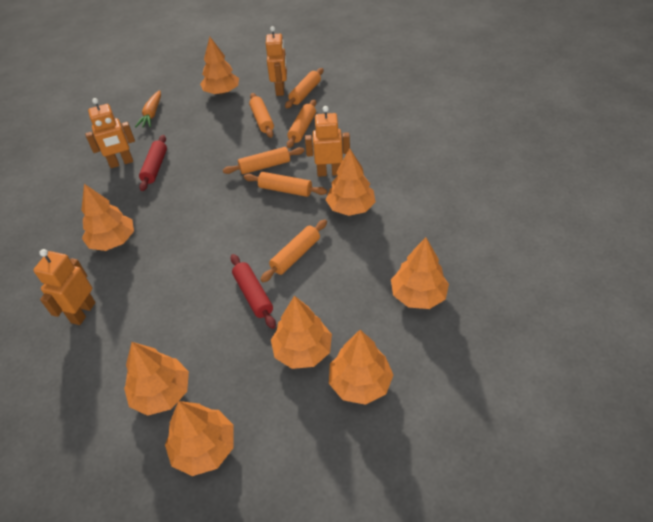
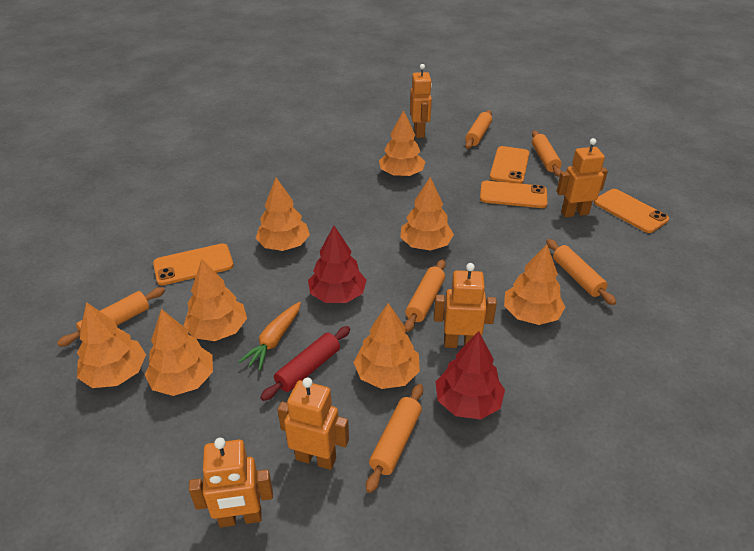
orange phone: none = 0 -> [153,243,234,285] [480,181,548,208] [490,146,529,184] [594,189,669,233] = 4
orange robot: [33,249,96,325] [85,98,135,168] [266,26,287,96] [305,106,350,177] = 4 -> [189,438,273,527] [278,377,349,470] [410,64,432,138] [434,263,497,348] [557,138,608,217] = 5
red rolling pin: [139,135,167,191] [231,254,276,329] = 2 -> [260,326,350,401] = 1
red tree: none = 0 -> [308,226,367,303] [436,331,505,419] = 2

